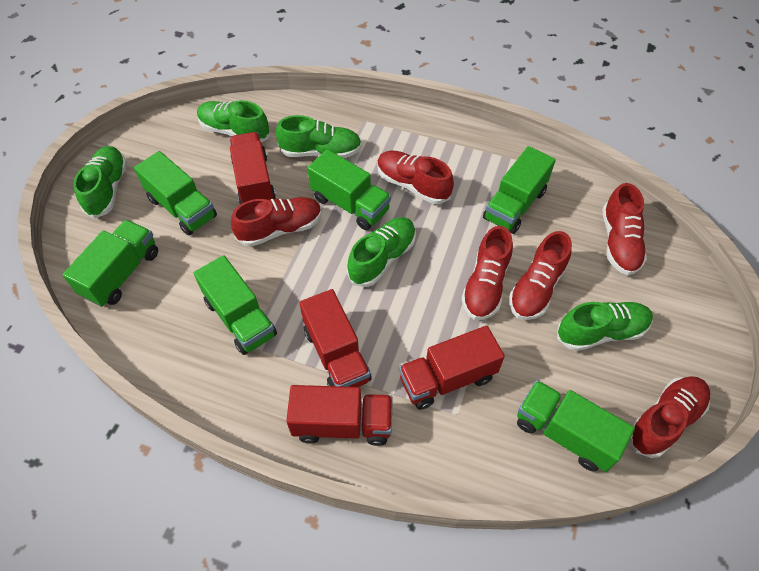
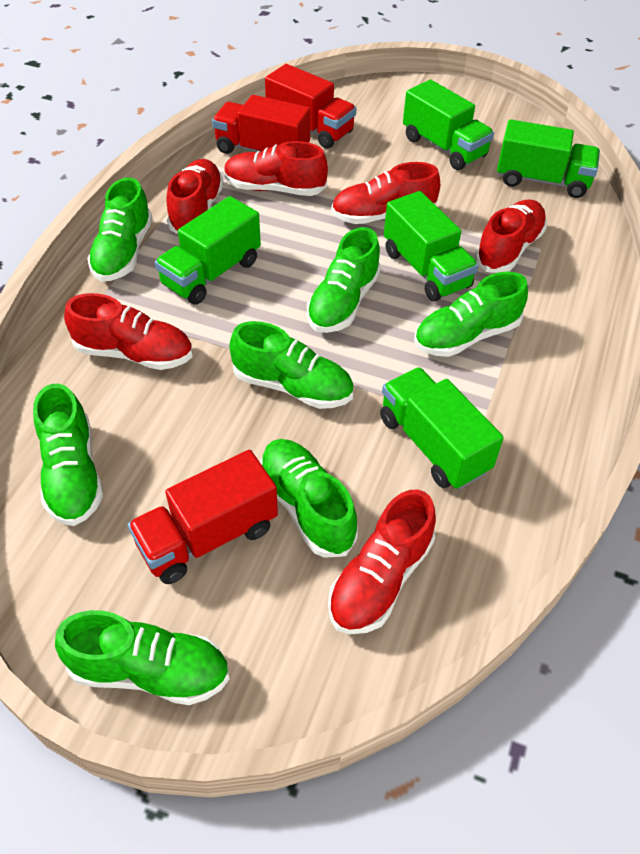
green shoe: [73,146,127,219] [197,100,269,143] [276,115,362,158] [347,217,416,287] [557,301,653,351] = 5 -> [33,384,103,526] [55,610,230,705] [87,178,153,282] [229,321,354,409] [260,439,358,558] [307,227,381,333] [414,272,528,357] = 7
green truck: [62,220,158,307] [134,151,217,235] [193,255,277,355] [307,149,391,230] [483,146,556,234] [517,380,635,472] = 6 -> [155,196,261,305] [380,367,504,490] [384,191,479,301] [403,79,494,170] [497,119,600,198] = 5
red truck: [230,132,276,205] [286,385,393,446] [299,289,372,387] [399,326,505,410] = 4 -> [128,450,278,584] [212,95,310,154] [265,64,356,149] = 3

